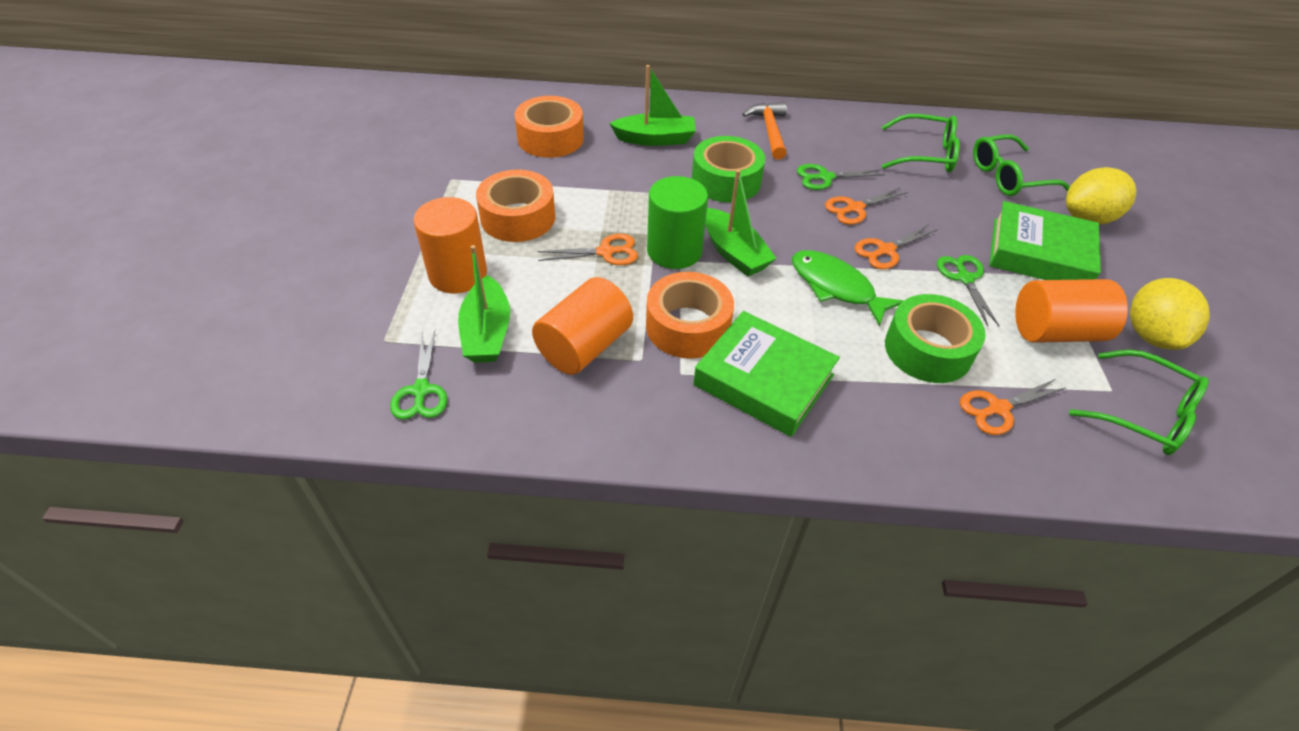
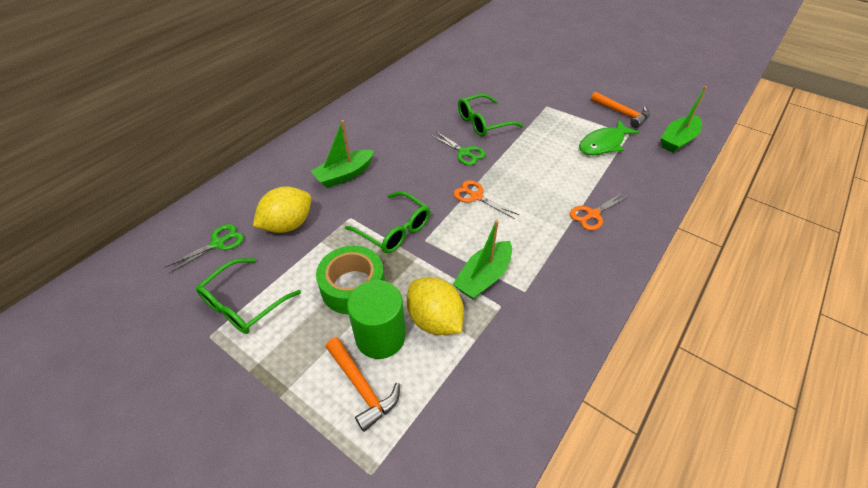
green book: [693,311,840,437] [990,201,1101,280] = 2 -> none = 0
green scissors: [390,331,448,420] [797,164,885,190] [937,255,1000,327] = 3 -> [164,224,244,273] [431,132,486,165] = 2
green tape: [692,136,765,203] [885,294,986,383] = 2 -> [316,246,385,314] = 1
orange cylinder: [414,197,487,293] [532,277,633,375] [1015,279,1128,343] = 3 -> none = 0
orange hammer: [742,102,787,160] = 1 -> [326,337,400,432] [591,91,650,128] = 2
orange scissors: [537,234,638,265] [825,187,908,225] [855,224,938,269] [960,379,1066,435] = 4 -> [453,180,519,219] [570,192,629,231] = 2
orange tape: [476,169,555,242] [514,96,584,158] [646,272,734,359] = 3 -> none = 0

